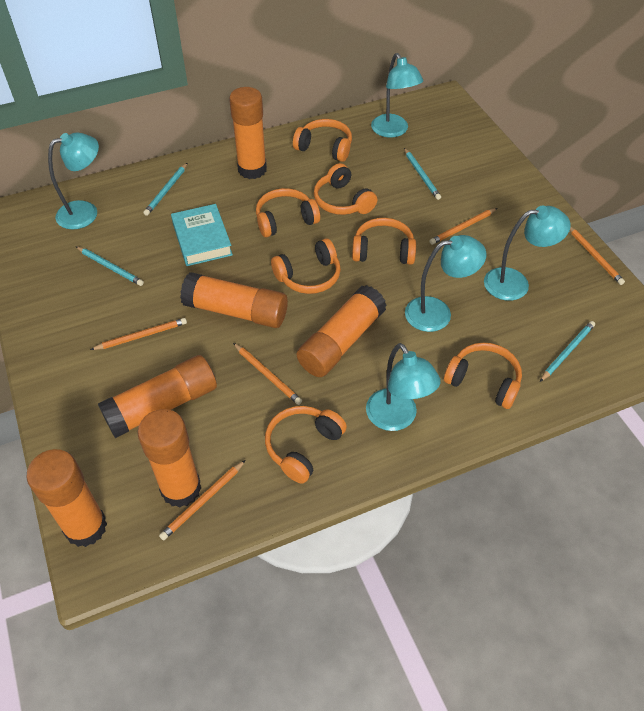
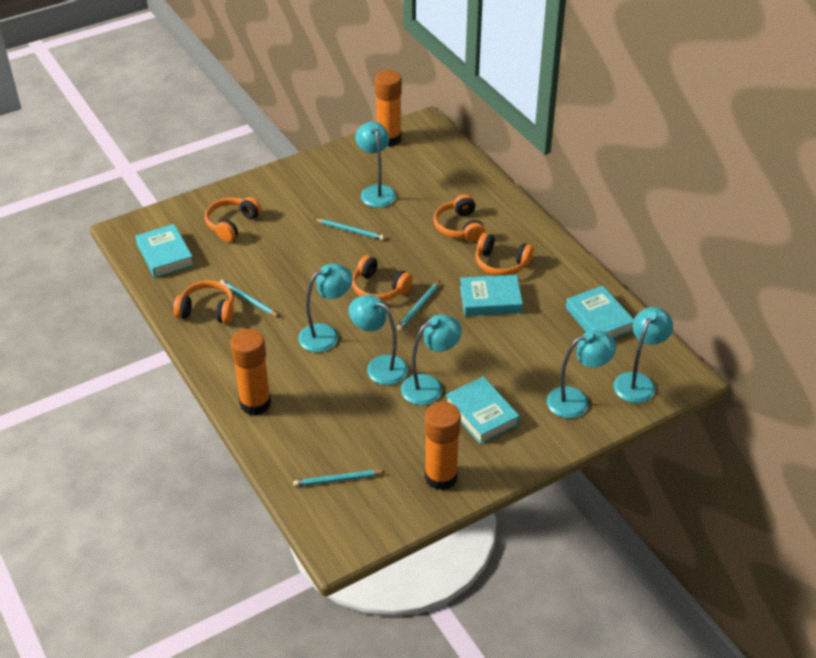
orange glue stick: [26,449,107,547] [98,355,217,438] [137,409,201,508] [180,272,288,328] [229,87,267,179] [297,285,387,377] = 6 -> [230,329,271,416] [375,70,402,146] [425,401,461,490] = 3
orange headphones: [256,188,320,237] [265,406,347,484] [271,238,341,294] [293,119,352,162] [314,163,377,215] [352,218,416,265] [444,343,522,409] = 7 -> [174,281,234,323] [205,197,262,242] [352,255,413,301] [433,194,486,242] [475,233,533,276] = 5
orange pencil: [90,318,187,350] [159,460,246,540] [233,343,302,405] [430,208,497,245] [570,227,625,285] = 5 -> none = 0
turquoise book: [171,204,233,266] = 1 -> [135,224,194,278] [446,377,520,444] [460,275,523,316] [566,286,634,339] = 4
turquoise lamp: [48,132,99,230] [366,343,441,431] [371,53,423,138] [405,235,486,332] [484,206,571,301] = 5 -> [298,263,353,352] [349,295,408,385] [355,121,396,208] [401,315,462,405] [547,330,616,418] [614,307,673,403] = 6

